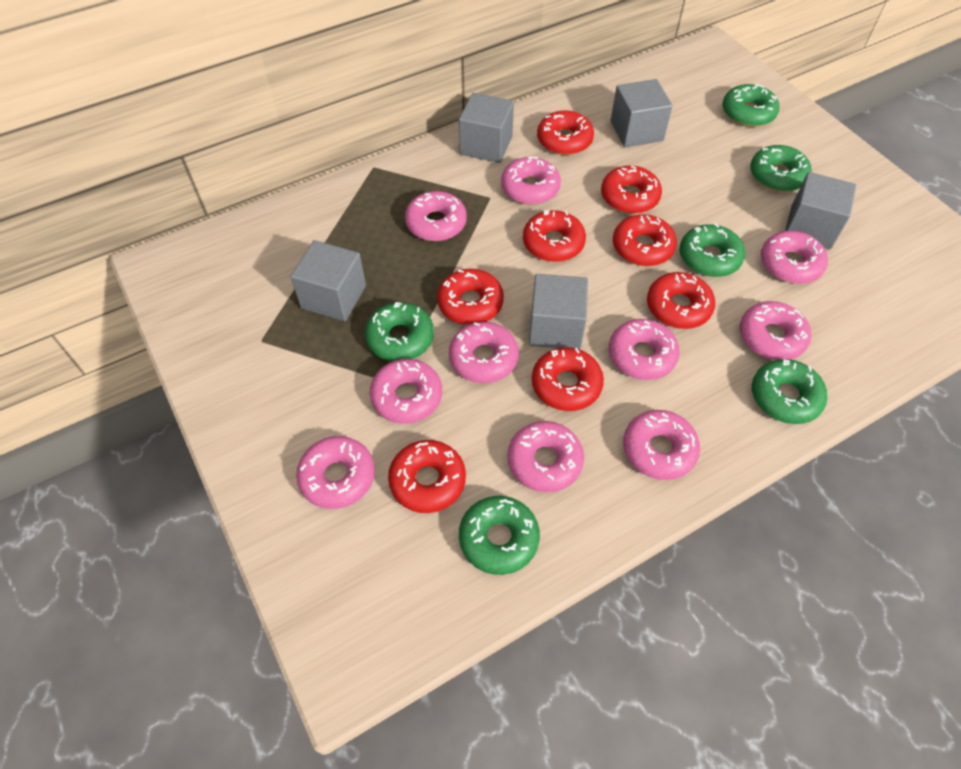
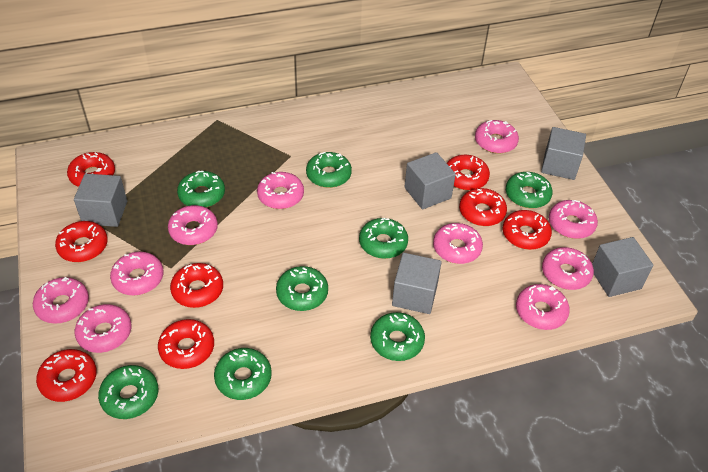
green donut: [365,302,434,361] [459,496,540,575] [680,223,745,277] [722,84,779,127] [750,145,812,192] [752,359,827,424] = 6 -> [98,365,159,419] [177,171,225,207] [214,348,272,400] [276,266,328,311] [306,152,352,188] [359,218,408,259] [370,312,425,361] [506,172,553,208] = 8

